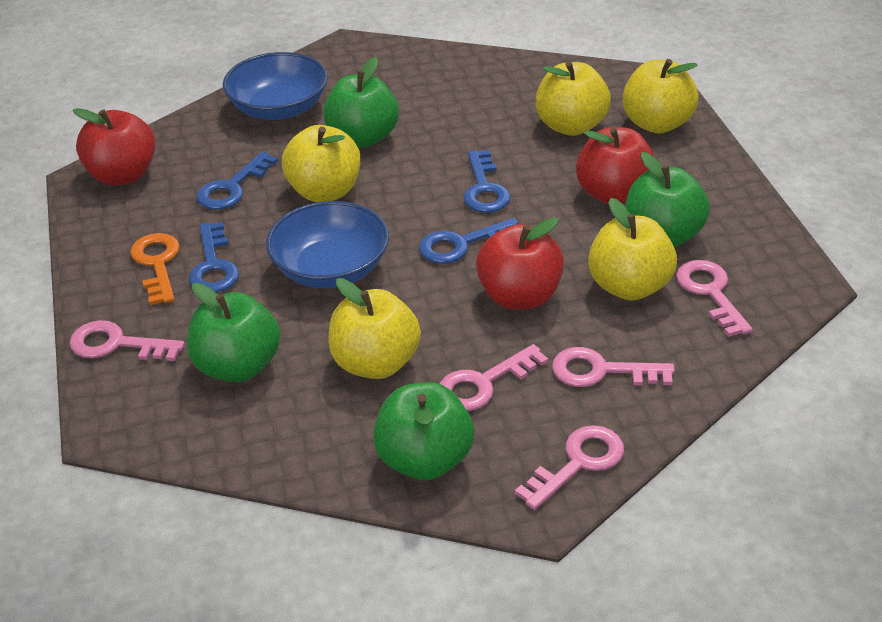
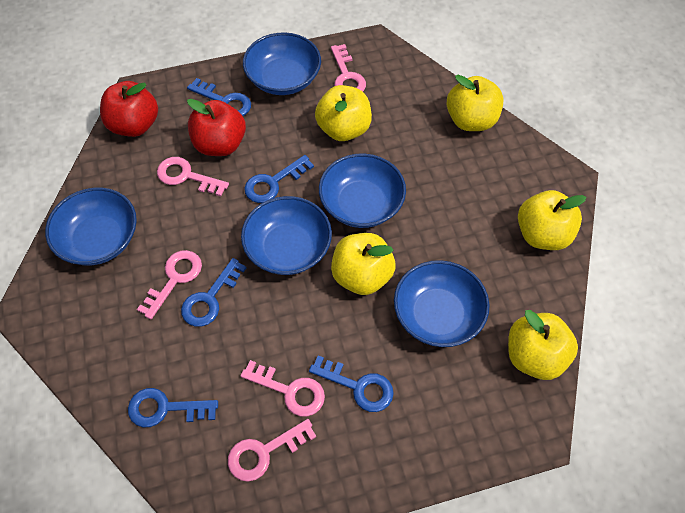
blue bowl: [223,52,328,120] [266,201,389,288] = 2 -> [45,188,137,265] [241,196,332,275] [243,32,321,95] [319,154,406,228] [394,260,490,347] = 5
blue key: [189,222,239,293] [197,152,278,210] [419,218,519,264] [463,150,511,213] = 4 -> [128,388,218,427] [181,258,246,327] [187,78,251,116] [244,155,314,203] [309,355,394,412] = 5
green apple: [187,283,281,382] [323,57,399,148] [373,382,474,480] [625,152,710,247] = 4 -> none = 0
orange key: [130,233,180,305] = 1 -> none = 0
red apple: [73,108,155,186] [476,218,564,310] [576,127,655,205] = 3 -> [100,81,158,137] [187,99,246,156] = 2

